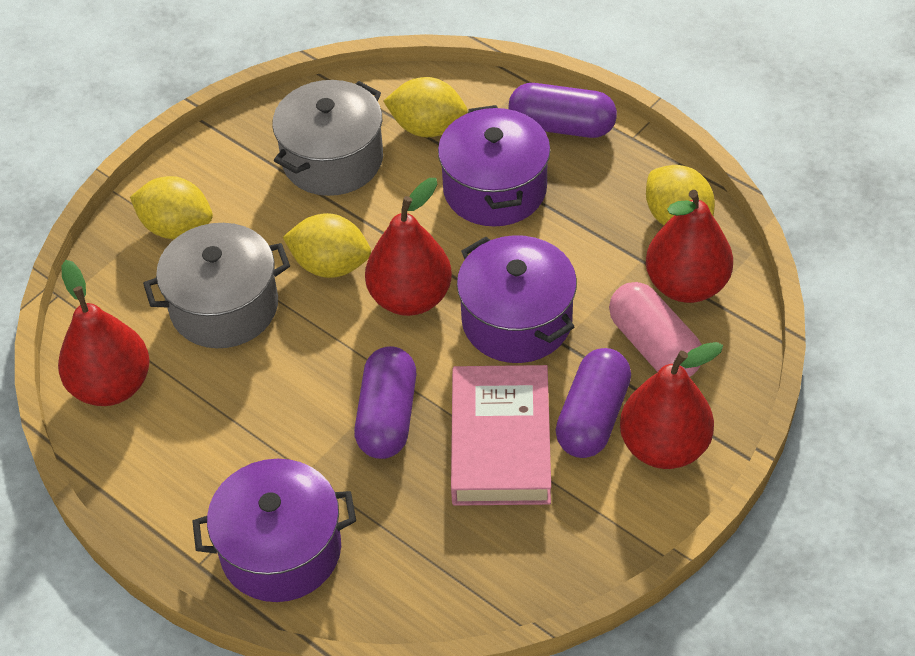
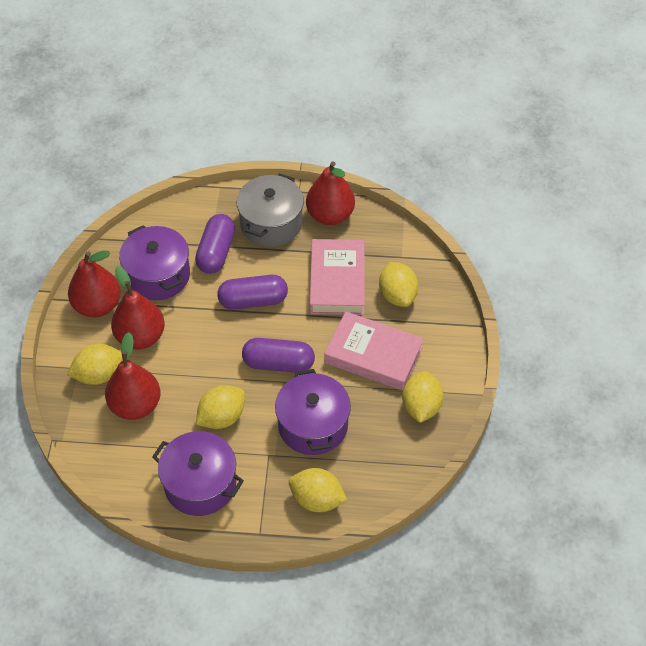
grey pot: [143,223,290,348] [272,80,383,196] = 2 -> [236,173,304,247] = 1
pink book: [451,365,551,506] = 1 -> [310,239,365,315] [324,311,424,391] = 2
pink capsule: [609,282,702,377] = 1 -> none = 0
yellow lemon: [130,176,213,239] [283,213,371,278] [384,77,468,137] [646,165,715,225] = 4 -> [67,344,123,385] [196,385,245,429] [289,468,347,512] [379,262,418,307] [402,371,444,423] = 5

